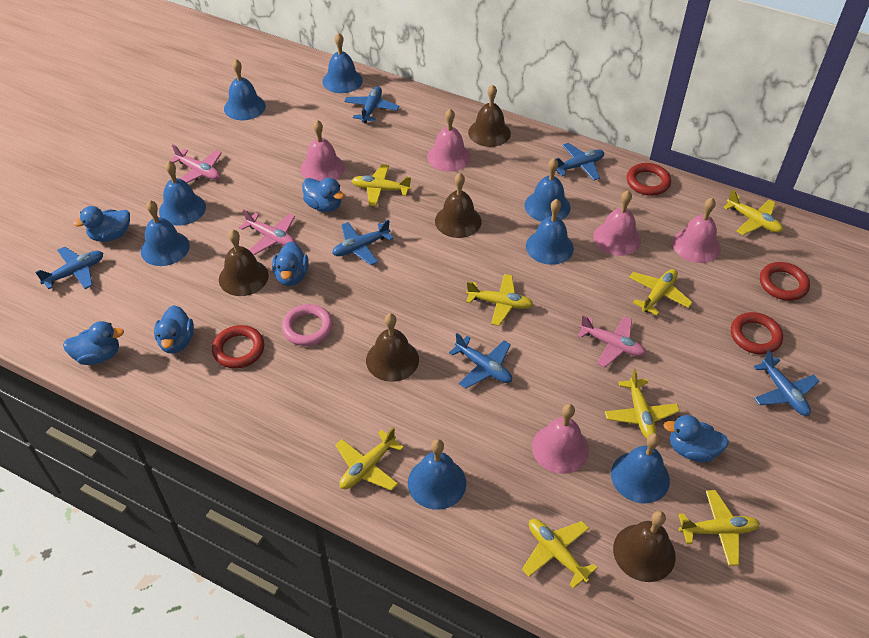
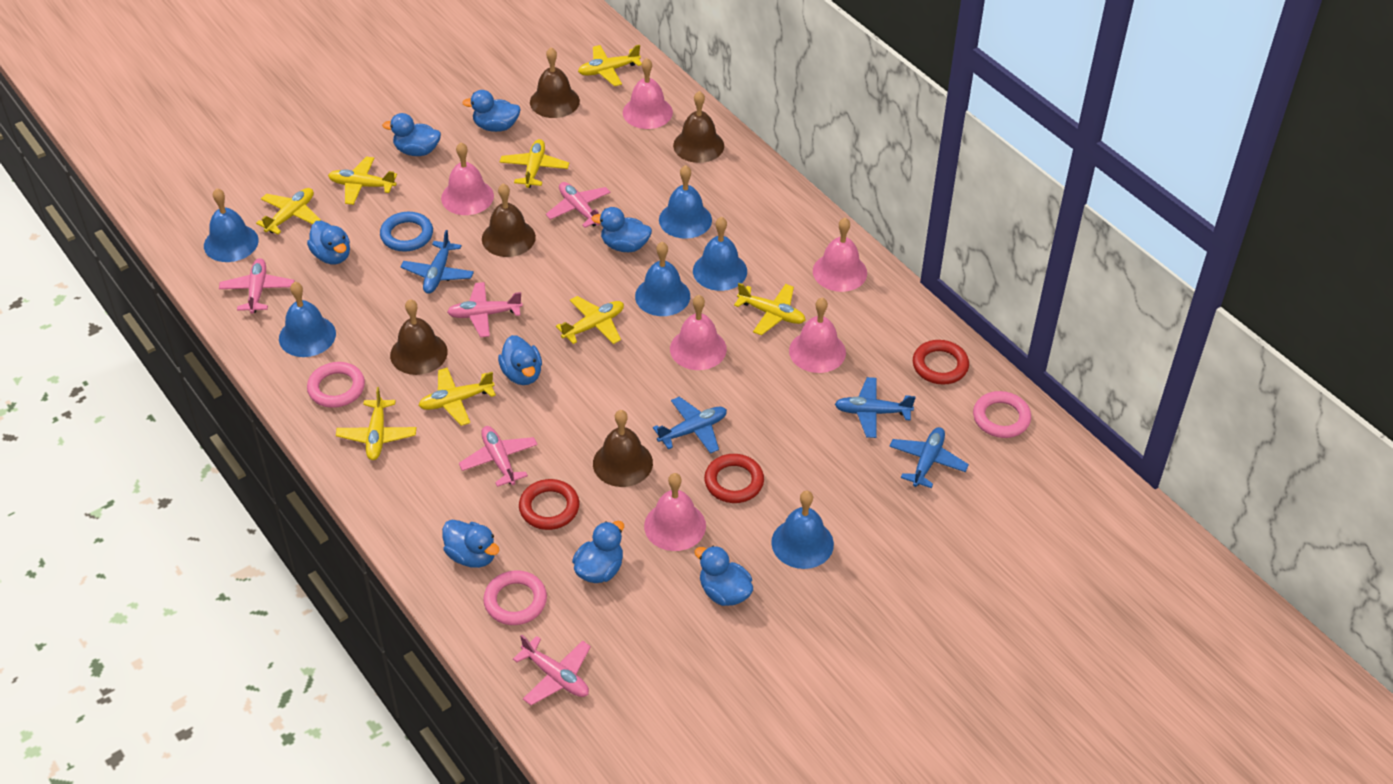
blue bell: [141,200,190,266] [159,161,206,226] [224,59,266,120] [322,33,363,93] [408,439,466,510] [524,158,571,222] [526,199,574,265] [611,433,670,503] = 8 -> [204,188,259,262] [279,282,336,357] [635,242,690,316] [659,165,712,239] [693,217,747,291] [771,491,834,569] = 6
blue duck: [63,321,124,365] [73,206,130,242] [154,305,194,354] [272,242,309,286] [302,178,344,212] [664,415,729,462] = 6 -> [307,221,350,264] [382,113,441,156] [442,520,500,568] [462,90,521,132] [498,335,542,385] [572,521,624,583] [591,207,652,252] [694,546,753,606] = 8
blue plane: [35,247,103,290] [332,220,394,265] [344,86,399,123] [449,333,512,389] [556,143,604,181] [754,350,820,416] = 6 -> [401,230,474,294] [653,397,727,454] [835,377,915,438] [889,427,969,488] = 4
blue ring: none = 0 -> [380,212,433,252] = 1
pink bell: [301,120,345,181] [427,109,471,172] [532,404,589,474] [593,190,641,256] [672,198,721,263] = 5 -> [441,142,494,215] [623,58,673,129] [644,473,706,551] [670,295,727,370] [789,298,846,373] [813,218,867,292] = 6
pink plane: [170,145,222,183] [239,209,296,255] [577,316,646,368] = 3 -> [219,258,295,314] [447,282,523,337] [459,426,538,487] [513,635,591,705] [546,182,610,228] = 5
pink ring: [282,304,333,346] = 1 -> [307,362,365,408] [483,570,547,625] [973,391,1031,438] = 3
red ring: [212,325,264,369] [626,163,671,196] [731,312,783,355] [760,262,810,301] = 4 -> [519,479,579,530] [704,454,764,503] [913,340,969,385] = 3

